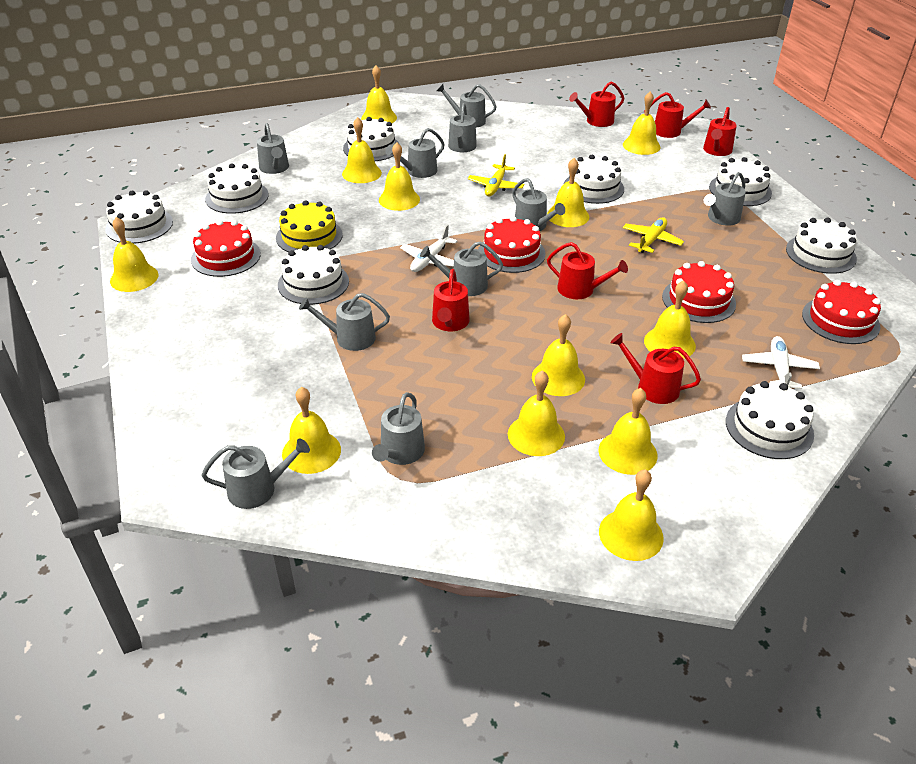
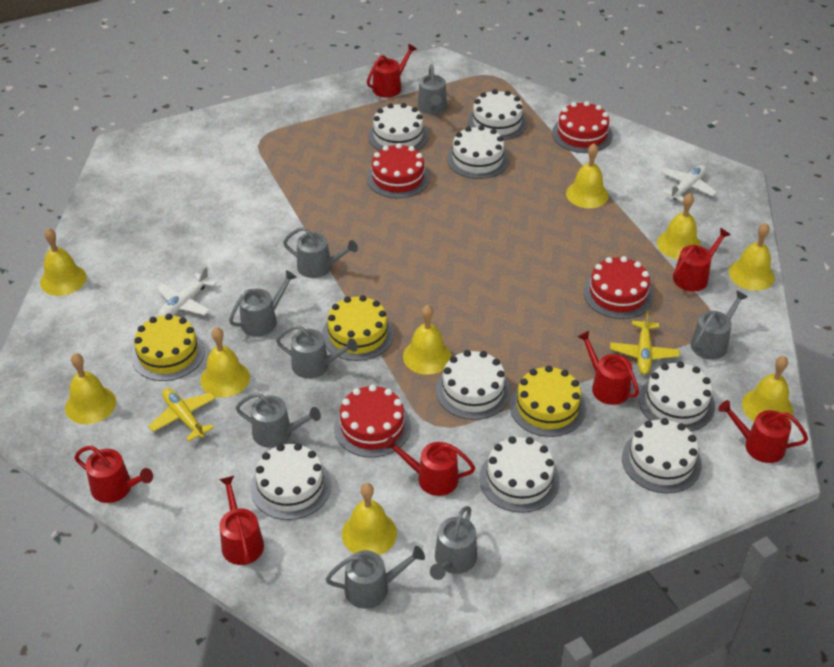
grey watering can: [201,438,310,509] [257,123,289,174] [299,293,390,351] [372,392,425,465] [385,128,445,178] [420,241,503,296] [437,84,497,128] [448,103,477,152] [512,178,565,231] [704,172,746,226] = 10 -> [229,270,297,337] [236,393,321,448] [276,325,358,379] [283,227,358,278] [326,546,425,609] [417,65,447,115] [430,506,477,580] [690,290,748,360] = 8
red watering can: [432,269,470,331] [547,242,628,299] [569,82,624,127] [610,333,701,404] [651,92,711,138] [703,107,737,156] = 6 -> [74,446,153,503] [219,476,264,565] [367,43,417,98] [384,436,475,496] [577,331,639,405] [673,228,731,292] [718,400,808,463] = 7
yellow bell: [110,217,159,292] [282,387,341,474] [342,117,382,183] [361,65,397,123] [379,142,420,211] [508,370,565,456] [532,314,585,396] [547,158,589,227] [598,388,657,475] [599,469,664,561] [623,92,660,155] [644,280,696,359] = 12 -> [40,228,87,296] [65,353,116,424] [200,327,250,398] [342,483,397,555] [403,305,451,375] [566,143,609,208] [657,193,701,259] [729,223,775,291] [742,356,793,421] = 9
yellow cake: [276,200,343,252] = 1 -> [131,314,205,381] [322,295,394,361] [510,365,586,437] = 3

